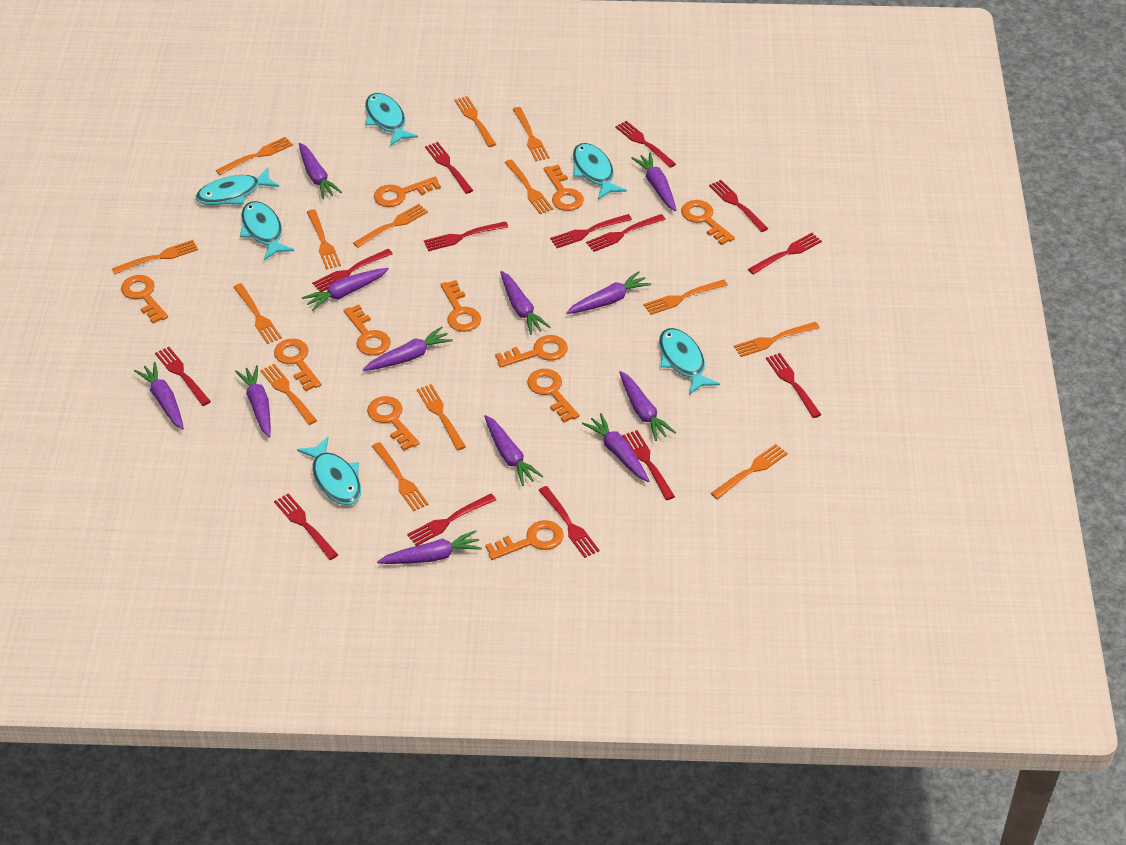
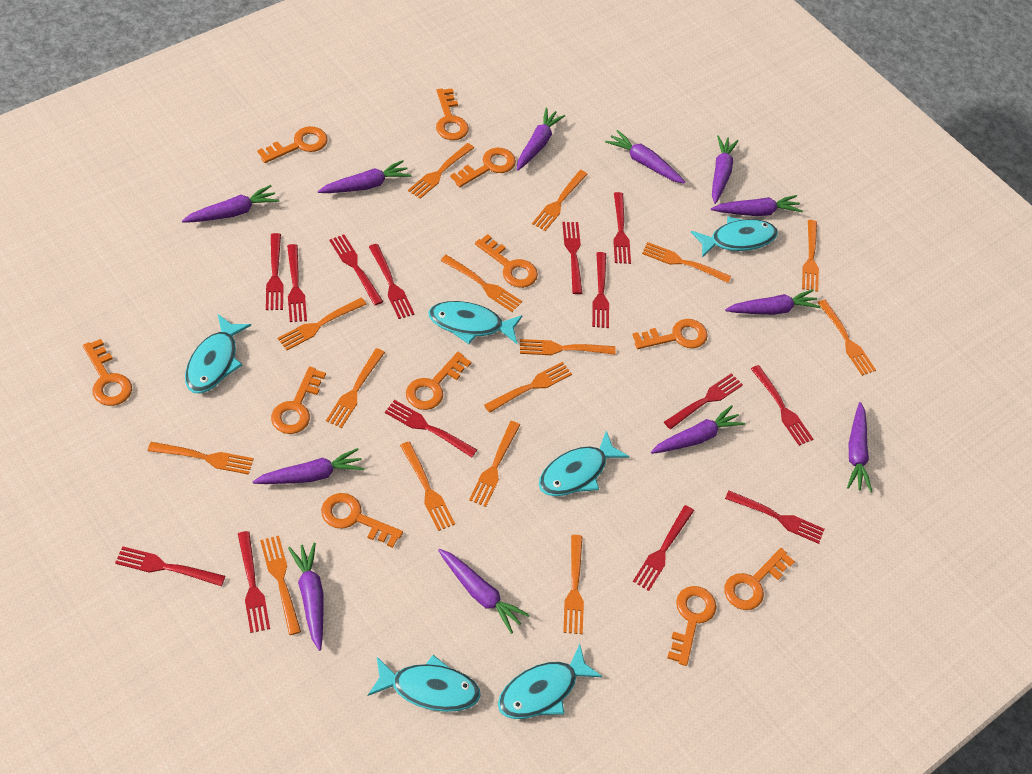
orange fork: [112,240,198,274] [216,137,293,175] [233,283,282,344] [260,364,317,425] [307,209,341,269] [353,204,428,248] [372,442,429,511] [417,384,466,451] [454,96,496,147] [505,159,553,214] [513,107,549,161] [644,279,728,315] [711,444,788,499] [734,322,820,357] = 14 -> [148,442,254,475] [260,536,301,635] [278,297,367,350] [326,348,385,428] [400,442,455,531] [408,143,474,199] [440,255,522,312] [469,421,520,507] [484,362,572,413] [520,339,616,355] [532,170,588,231] [563,535,584,634] [642,242,731,283] [802,220,819,292] [817,300,876,376] = 15

